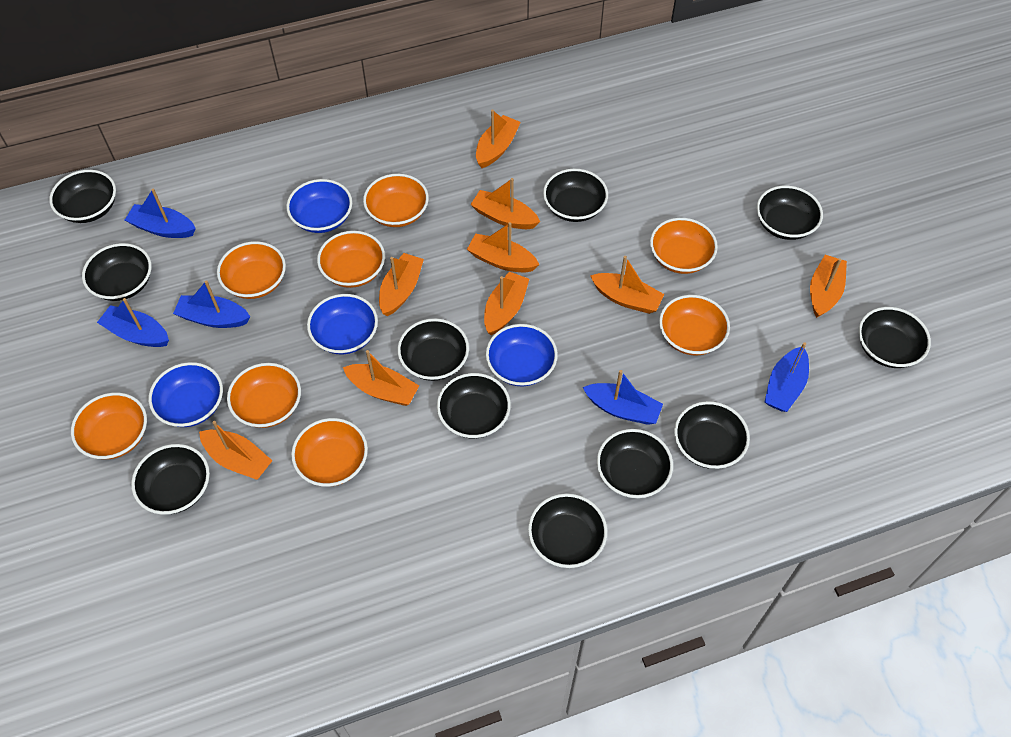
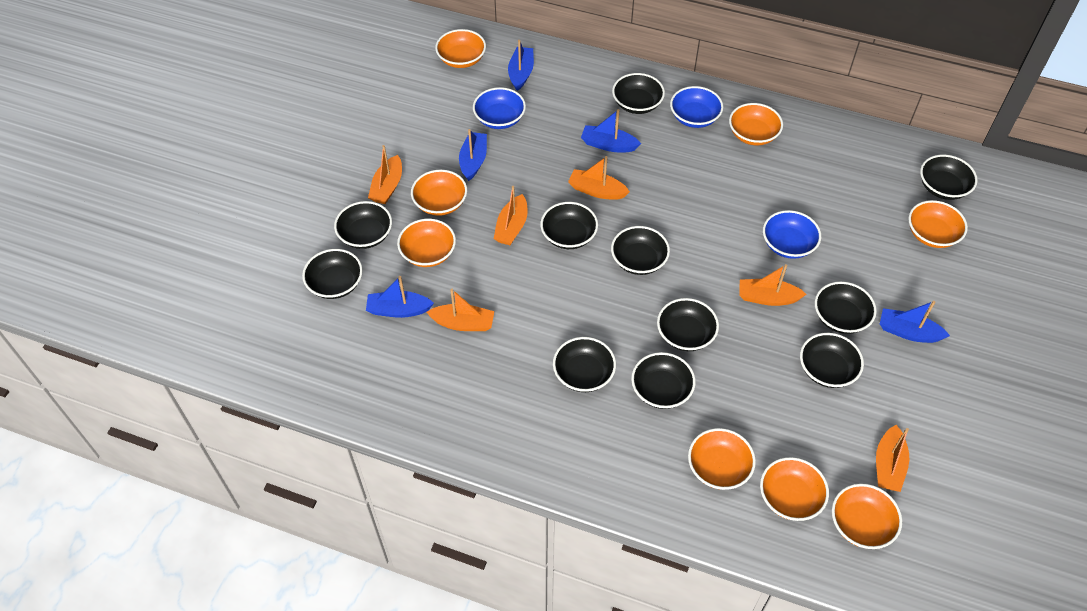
blue bowl: [149,362,223,427] [286,179,352,233] [307,294,378,354] [486,324,558,386] = 4 -> [473,87,526,129] [670,86,723,128] [763,210,821,259] = 3
orange boat: [199,421,273,480] [343,350,419,406] [379,253,424,316] [467,222,540,272] [470,178,540,229] [476,109,521,168] [484,272,529,335] [590,256,665,314] [810,255,847,318] = 9 -> [368,145,402,204] [426,289,494,331] [494,186,528,245] [568,156,630,200] [739,264,807,306] [876,425,909,492] = 6

